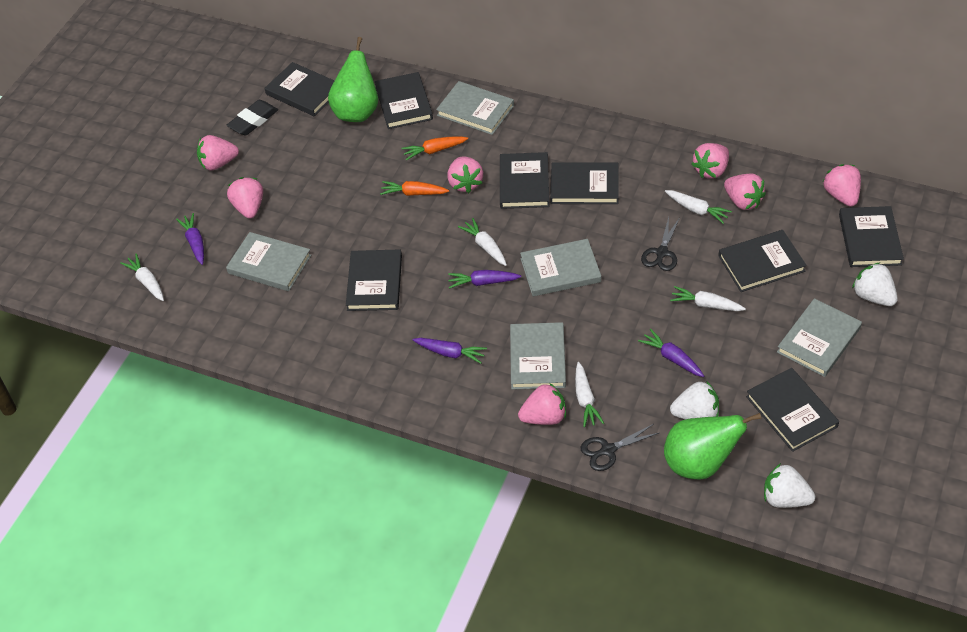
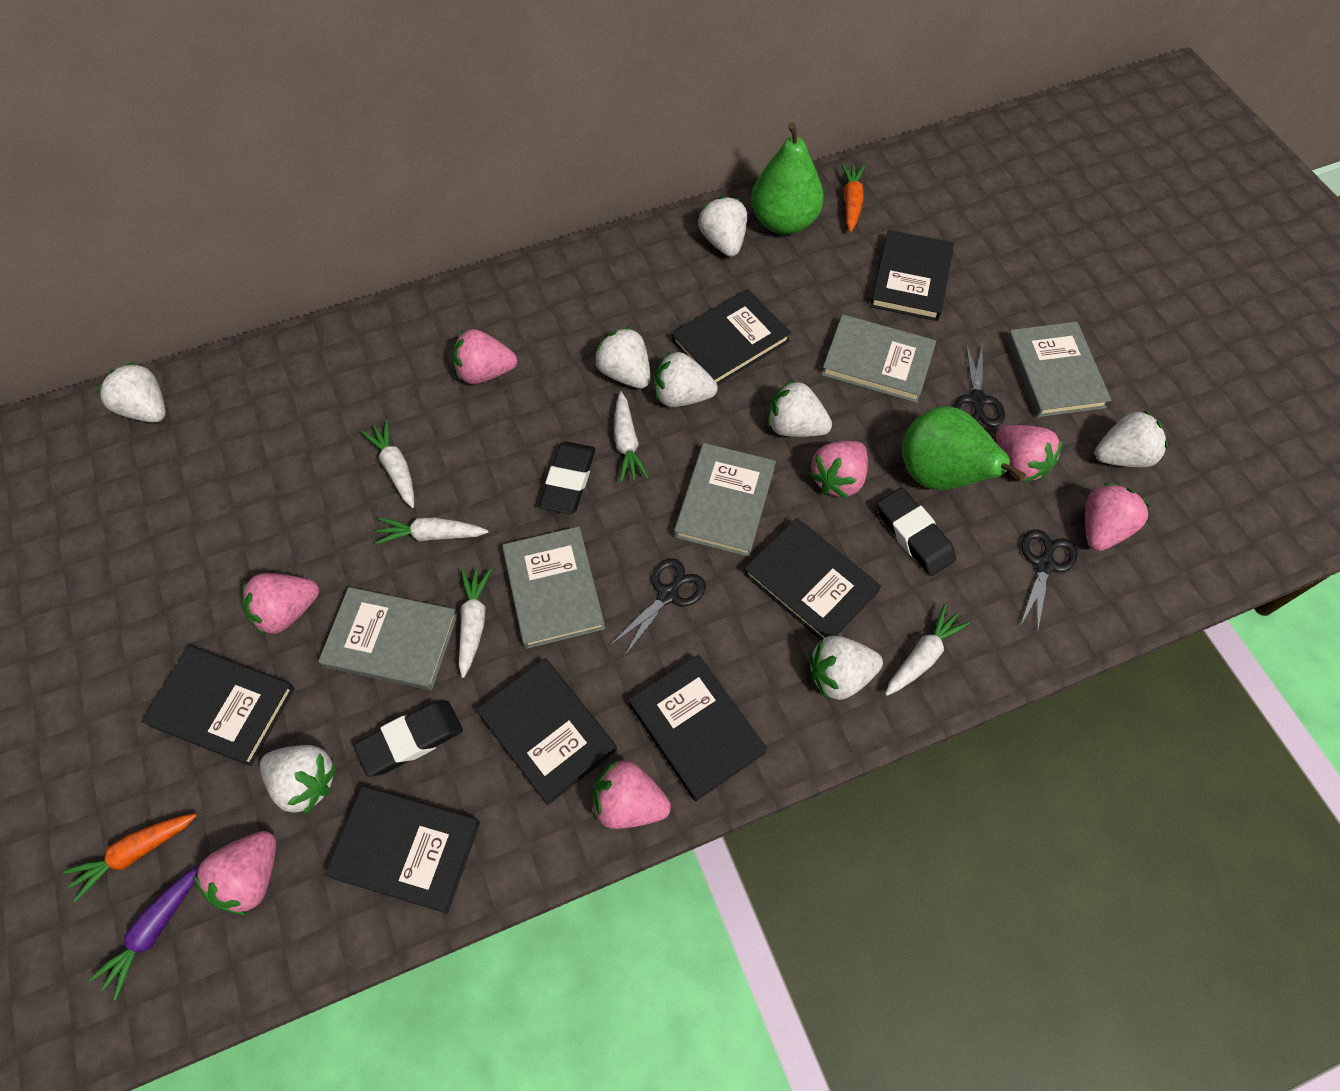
black book: [265,62,334,116] [346,250,402,311] [375,72,433,129] [500,152,549,209] [550,162,619,204] [718,230,807,292] [746,368,839,452] [839,206,904,267] = 8 -> [141,646,295,766] [325,786,480,914] [476,659,617,805] [629,654,767,801] [672,289,791,385] [744,518,881,640] [870,230,954,321] = 7
black eraser: [226,100,278,136] = 1 -> [354,701,463,777] [539,442,595,514] [877,488,956,576] = 3
black scissors: [581,424,659,471] [641,217,680,271] = 2 -> [611,558,706,657] [953,342,1005,427] [1020,529,1078,634] = 3
purple carrot: [176,213,204,265] [413,338,487,364] [448,270,521,289] [638,329,704,377] = 4 -> [89,866,199,1000] = 1
white strawberry: [670,381,719,420] [764,463,815,508] [852,263,898,306] = 3 -> [97,362,166,423] [260,745,337,814] [594,327,651,389] [654,352,718,407] [698,196,747,257] [768,380,832,437] [810,636,883,700] [1095,410,1168,467] = 8

